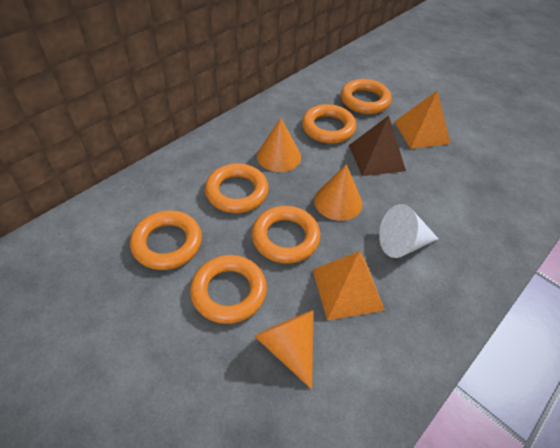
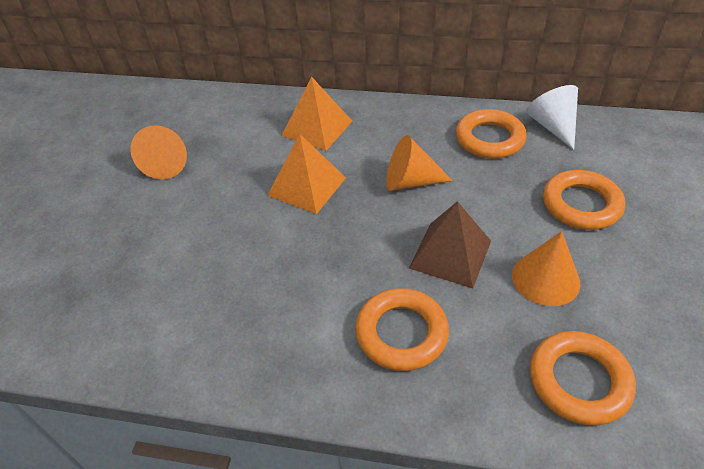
orange ring: [130,210,202,270] [190,255,267,324] [205,163,269,213] [252,206,321,264] [302,104,357,144] [341,79,392,114] = 6 -> [355,288,449,371] [456,109,526,159] [530,331,636,425] [543,170,625,230] = 4

